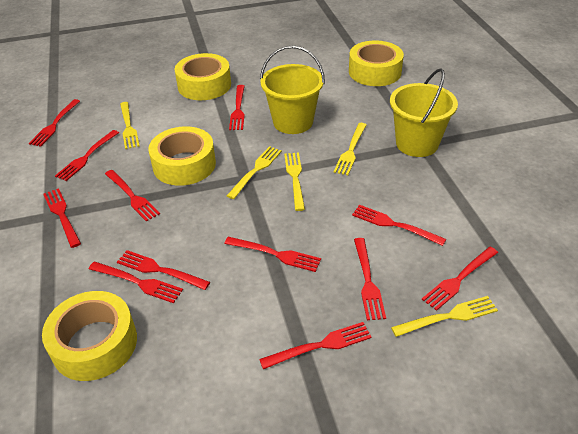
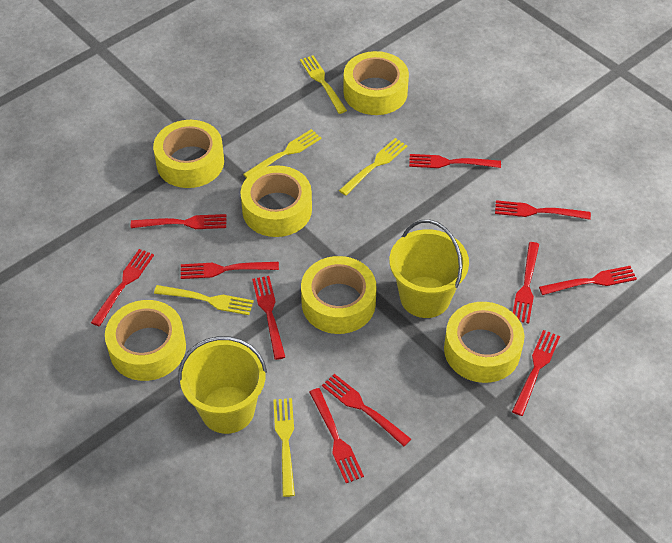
red fork: [29,99,80,147] [43,188,81,248] [55,130,119,181] [89,262,183,303] [105,170,160,222] [117,250,210,290] [224,237,321,272] [229,85,245,130] [259,322,372,369] [352,205,446,246] [354,238,386,320] [422,247,498,311] = 12 -> [91,249,154,326] [131,214,226,229] [181,262,279,279] [252,276,285,360] [309,388,364,483] [322,374,411,446] [409,154,501,168] [495,200,591,220] [512,330,560,416] [513,242,539,324] [539,266,637,295] = 11
yellow tape: [42,291,137,381] [149,126,216,186] [175,53,231,100] [349,40,404,86] = 4 -> [105,300,186,381] [153,120,224,188] [240,165,312,237] [301,256,377,334] [343,51,409,115] [444,302,524,383] = 6

